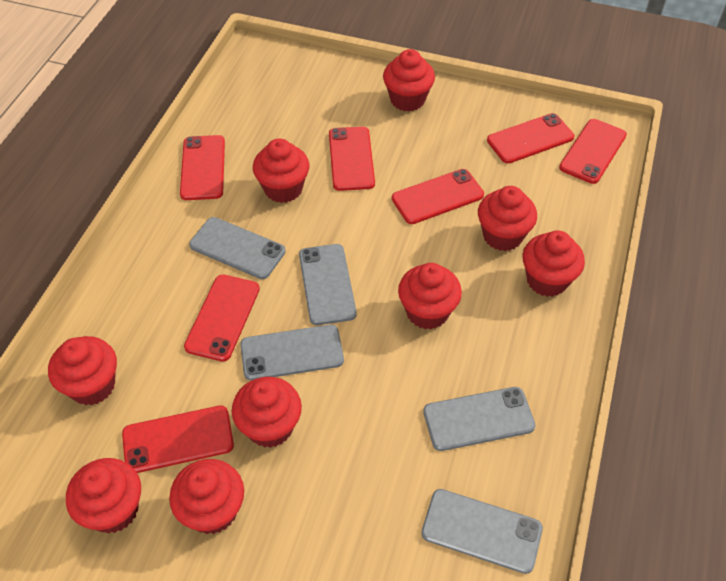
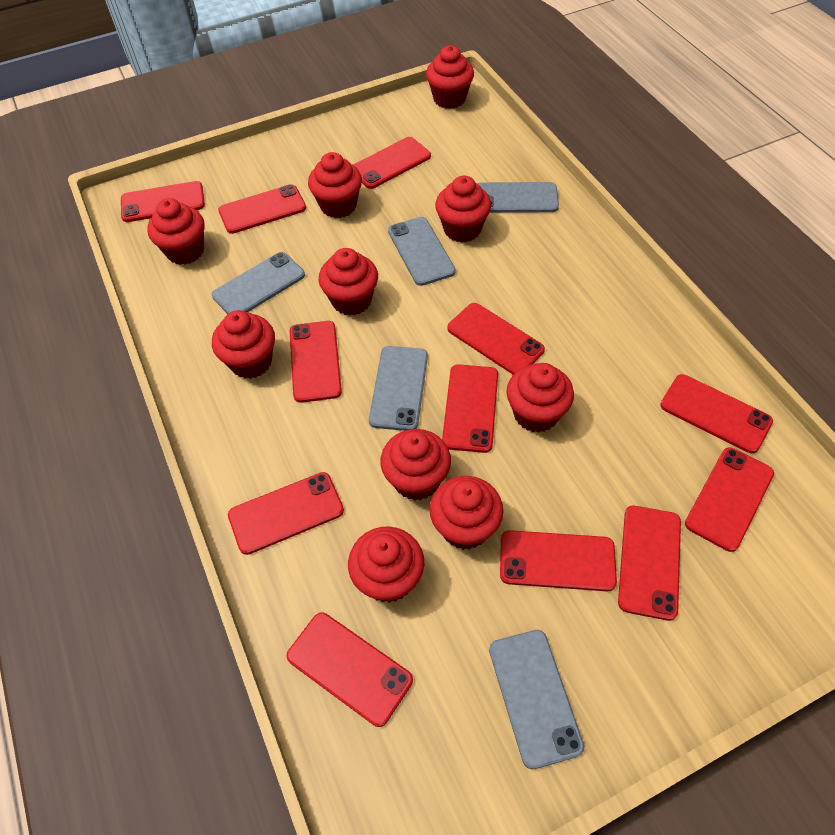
red cupcake: [48,336,117,405] [66,458,141,534] [169,459,244,534] [232,377,302,448] [253,139,309,203] [383,49,435,112] [398,263,462,330] [478,186,537,251] [522,230,585,297] = 9 -> [147,198,204,265] [212,310,275,379] [308,152,362,218] [319,248,378,316] [348,526,425,603] [381,429,451,501] [426,45,474,109] [429,476,504,550] [435,175,491,243] [506,363,574,433] = 10
red phone: [122,405,234,473] [180,135,225,200] [184,274,260,362] [329,127,375,191] [392,169,484,224] [487,113,574,164] [559,119,627,184] = 7 -> [121,181,205,222] [218,184,306,234] [228,472,344,555] [287,612,413,727] [290,321,342,403] [353,137,431,189] [442,364,498,453] [447,303,545,375] [500,530,617,592] [618,506,681,621] [660,374,773,453] [685,447,774,552] = 12

